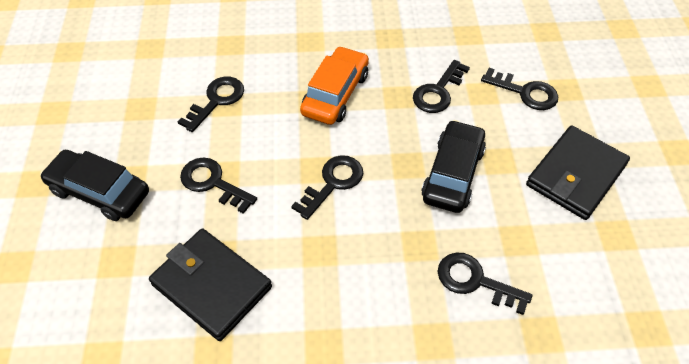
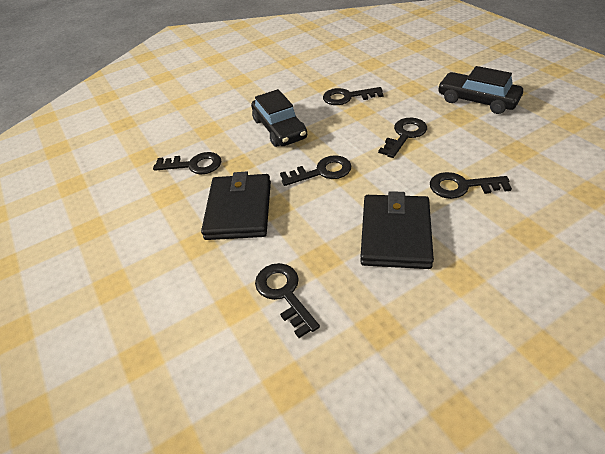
orange car: [300,46,369,125] = 1 -> none = 0

